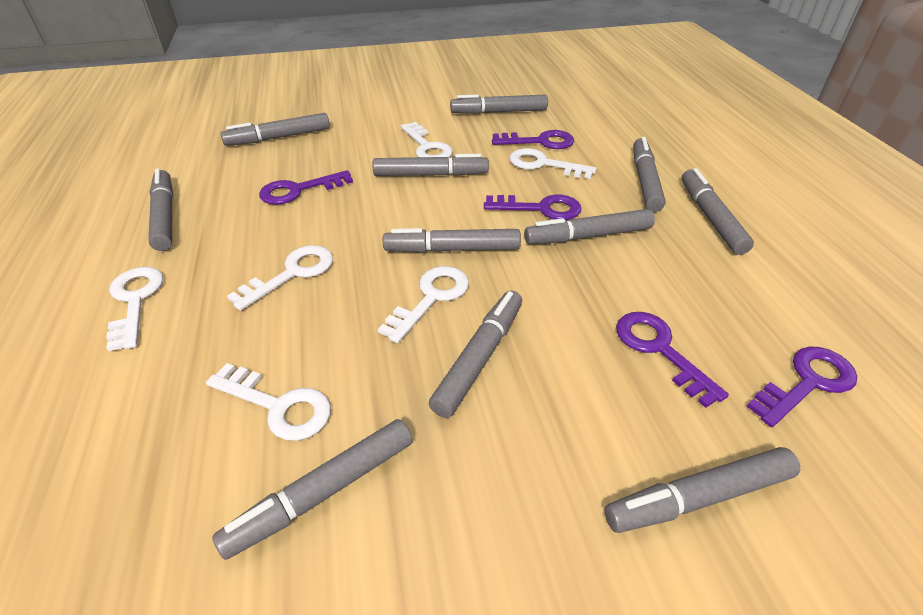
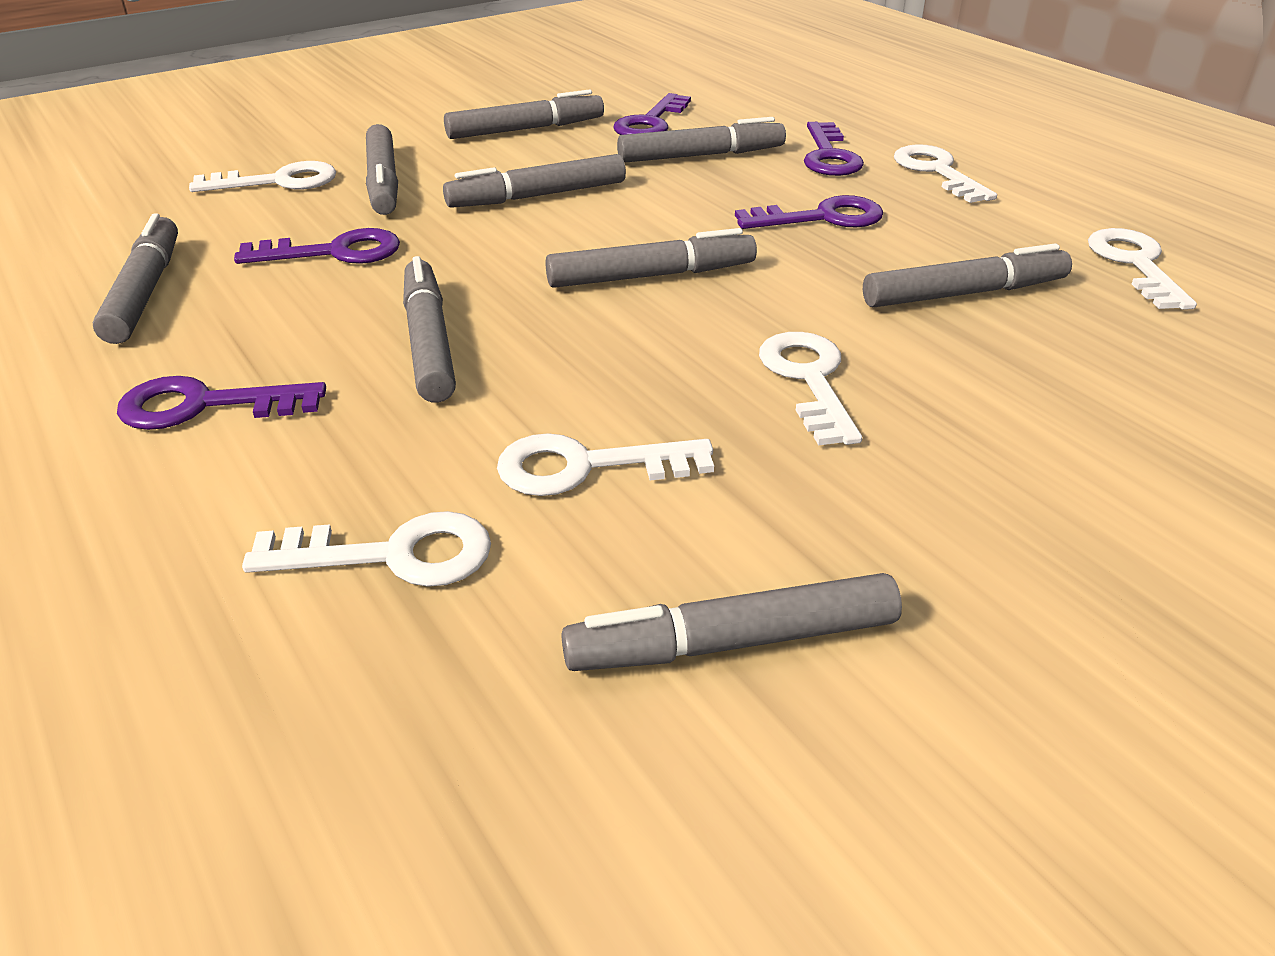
grey marker: [148,168,173,251] [212,419,413,560] [221,113,330,146] [372,154,489,176] [383,228,521,253] [429,291,522,418] [450,94,548,114] [524,209,655,244] [604,447,800,533] [633,137,666,212] [682,168,754,255] = 11 -> [93,213,178,344] [366,124,398,215] [403,256,456,403] [443,154,626,208] [444,89,604,139] [545,228,757,288] [561,573,902,671] [617,117,786,163] [863,244,1072,308] = 9

